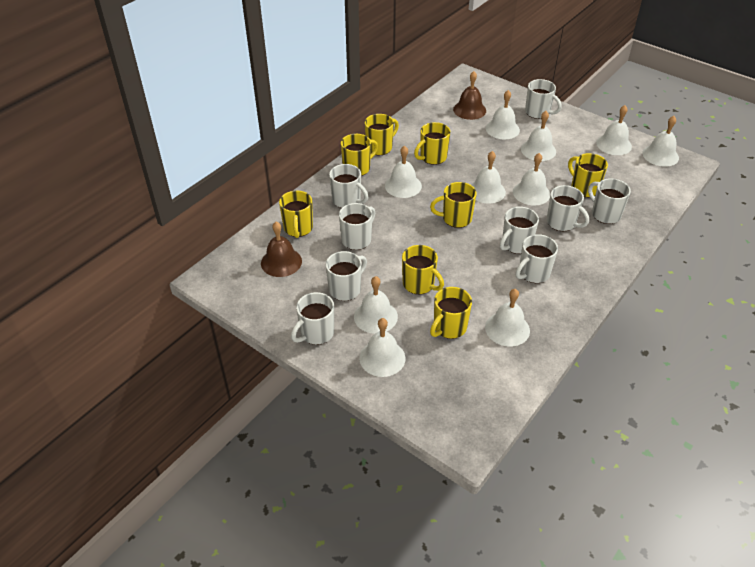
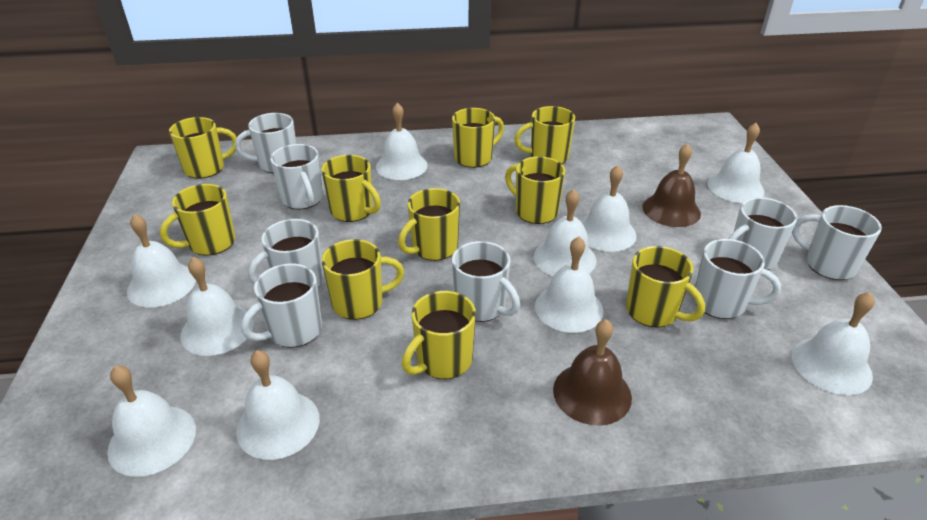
white mug: [291,292,334,345] [326,251,367,301] [329,164,368,208] [339,203,375,250] [500,207,539,254] [516,234,558,283] [525,79,562,119] [547,185,589,231] [588,178,631,224] = 9 -> [235,113,296,173] [241,263,322,348] [248,219,324,287] [270,144,323,210] [452,241,520,322] [693,239,781,319] [728,197,797,270] [792,205,882,280] = 8
yellow mug: [279,191,313,238] [341,134,378,176] [365,114,399,155] [402,245,444,294] [414,122,450,165] [430,182,477,228] [430,287,472,339] [568,153,608,197] = 8 -> [160,184,236,256] [169,117,237,179] [321,155,381,222] [322,239,404,320] [398,188,460,261] [402,291,476,379] [452,108,504,168] [505,156,565,224] [514,106,575,164] [626,246,705,328] = 10

